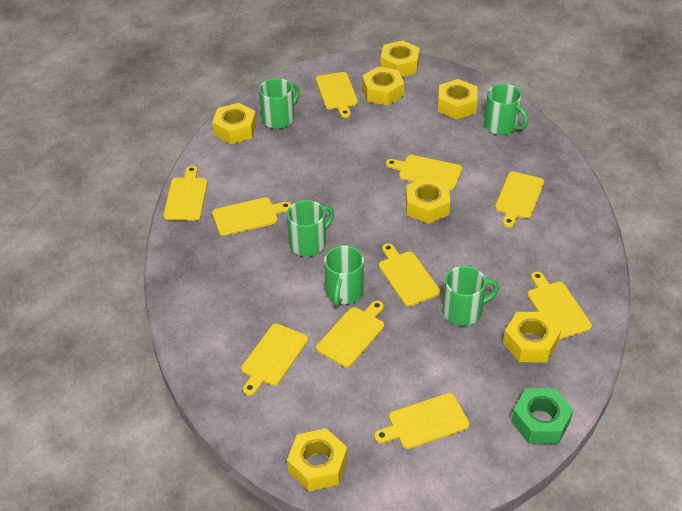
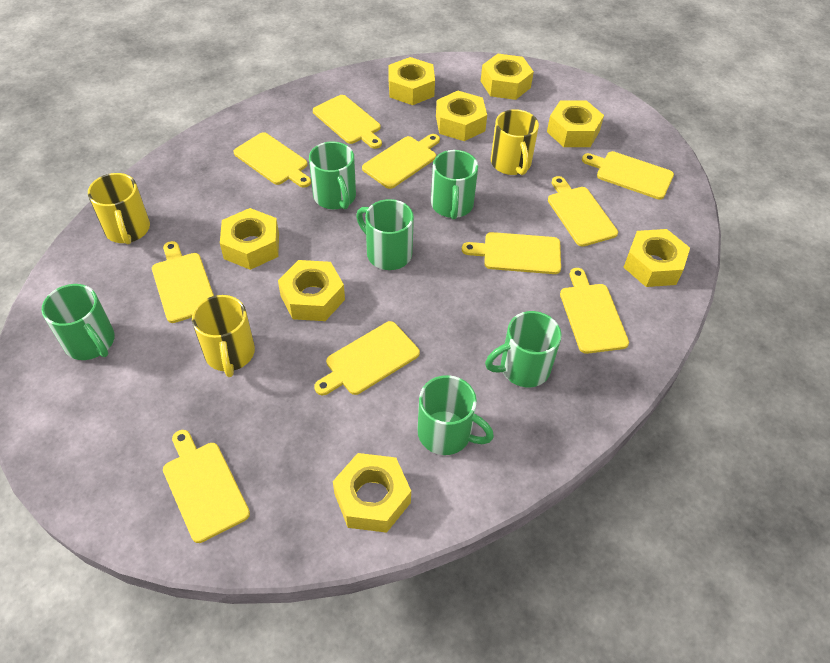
green mug: [259,78,300,129] [287,200,334,257] [324,245,364,307] [442,266,499,326] [484,84,528,135] = 5 -> [41,284,115,360] [309,142,356,209] [356,199,414,270] [417,375,494,455] [431,150,478,220] [485,311,562,387] = 6
green nut: [511,388,573,444] = 1 -> none = 0
yellow mug: none = 0 -> [88,173,150,245] [192,295,255,377] [491,109,539,175] = 3
yellow nut: [212,103,257,144] [287,428,347,491] [362,67,404,105] [380,40,420,77] [406,177,450,224] [438,79,477,119] [503,312,561,362] = 7 -> [220,208,279,270] [278,260,345,321] [333,453,411,533] [389,57,435,105] [436,91,487,141] [481,54,534,100] [547,100,604,147] [623,229,690,287] = 8

